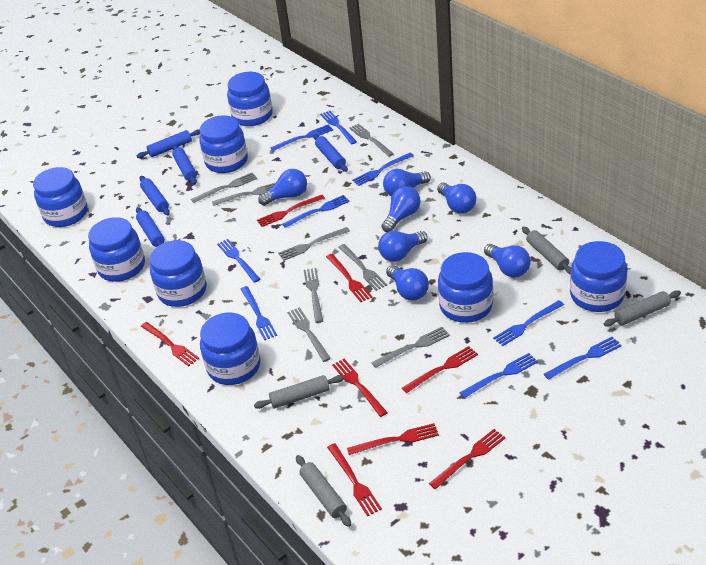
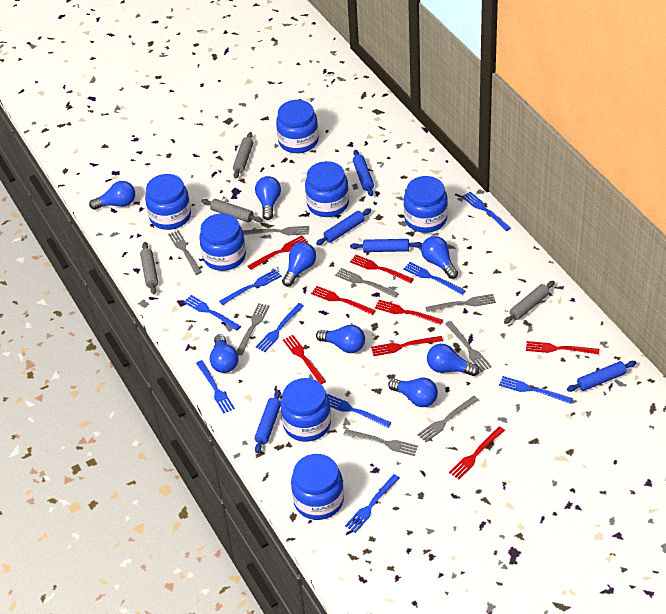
blue jar: [33,167,88,227] [88,217,145,282] [150,240,207,307] [199,115,248,173] [200,312,261,385] [227,72,273,126] [438,252,493,323] [570,241,628,312] = 8 -> [145,174,191,230] [199,213,246,271] [276,100,319,153] [281,378,331,442] [291,454,344,520] [305,161,349,217] [404,176,448,233] = 7
blue light bulb: [258,169,307,206] [378,231,428,262] [382,186,421,232] [383,169,431,197] [386,265,429,301] [437,183,476,214] [484,244,531,277] = 7 -> [89,181,135,210] [210,334,239,373] [255,176,281,220] [282,242,316,287] [316,325,365,353] [388,378,438,407] [421,236,458,279] [427,344,479,376] = 8

